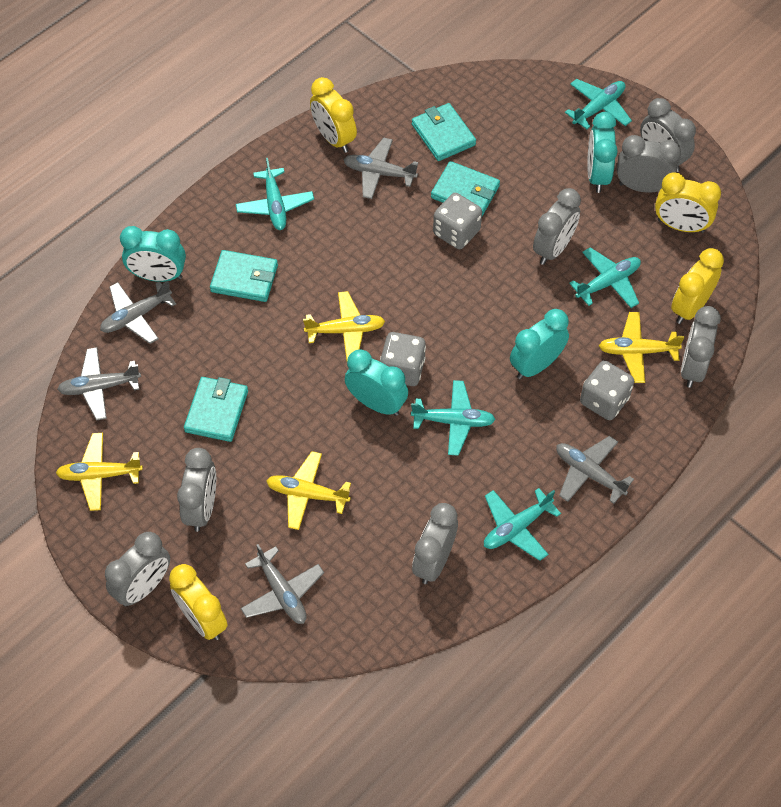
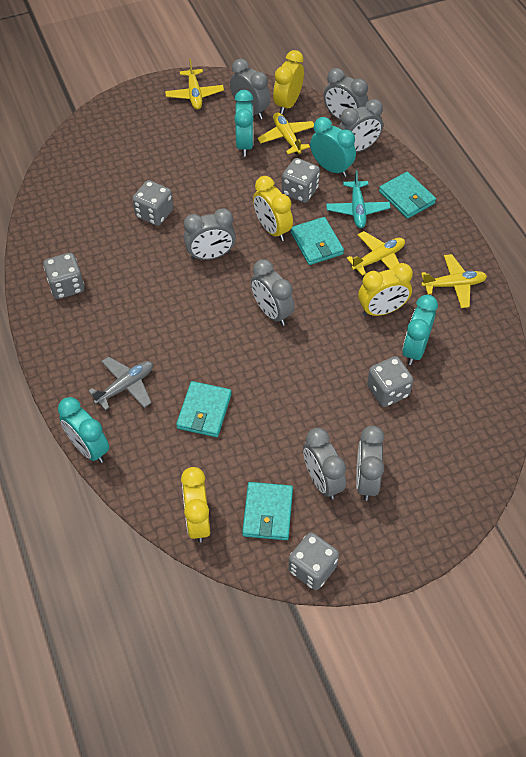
grey dice: [380,332,426,386] [433,193,482,249] [580,360,634,420] = 3 -> [43,253,84,299] [133,180,173,226] [282,158,320,203] [288,532,339,590] [367,356,413,407] = 5
grey plane: [57,347,141,420] [100,281,176,344] [241,544,324,624] [343,138,418,199] [556,436,634,504] = 5 -> [88,356,153,410] = 1
turquoise plane: [236,158,314,230] [411,380,496,456] [484,488,561,561] [565,79,632,129] [569,247,641,308] = 5 -> [326,170,391,228] = 1

